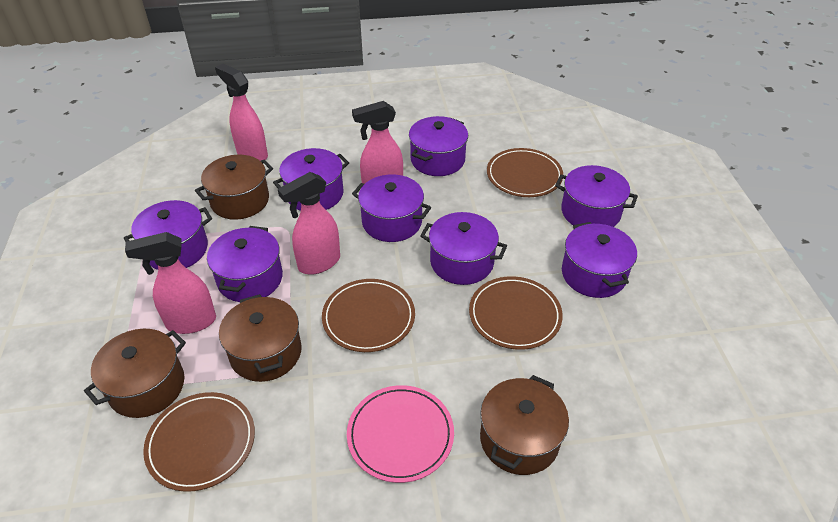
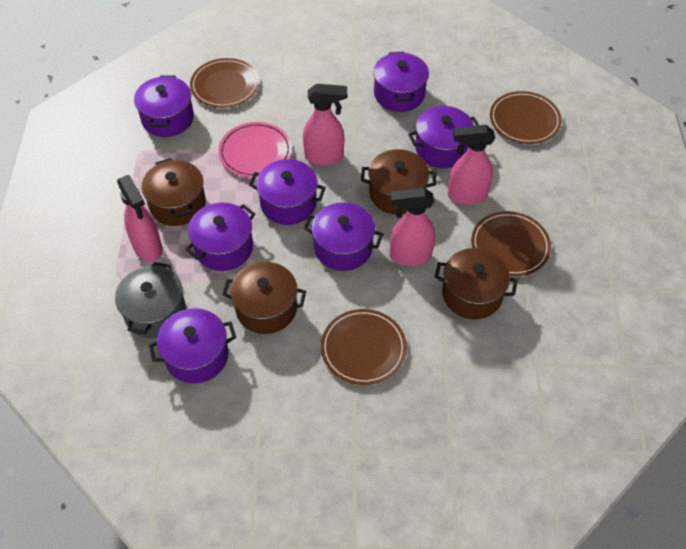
grey pot: none = 0 -> [115,262,186,338] = 1
purple pot: [124,200,212,270] [207,226,283,302] [273,148,349,211] [352,175,431,242] [409,116,468,176] [420,212,507,285] [555,165,638,227] [562,222,637,298] = 8 -> [134,75,194,137] [149,308,236,383] [185,202,255,271] [249,159,326,225] [304,202,383,271] [373,51,429,112] [408,106,479,168] = 7

